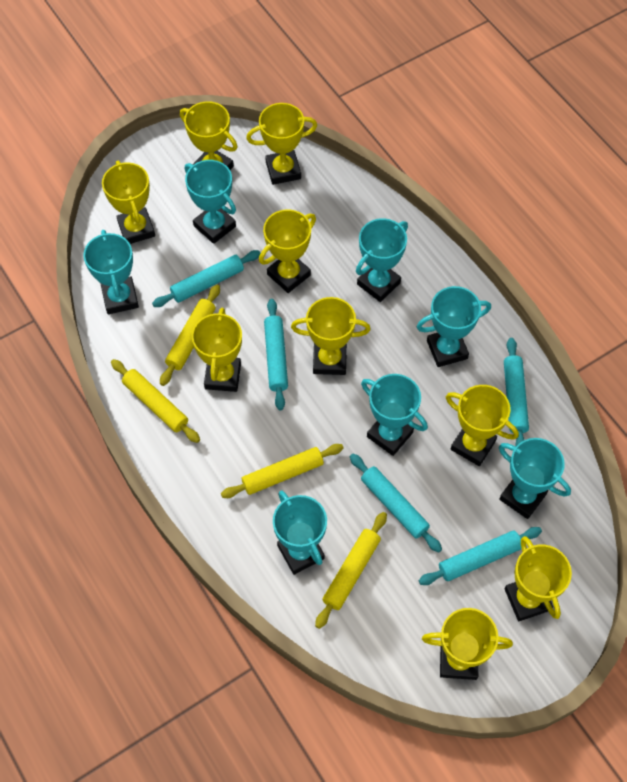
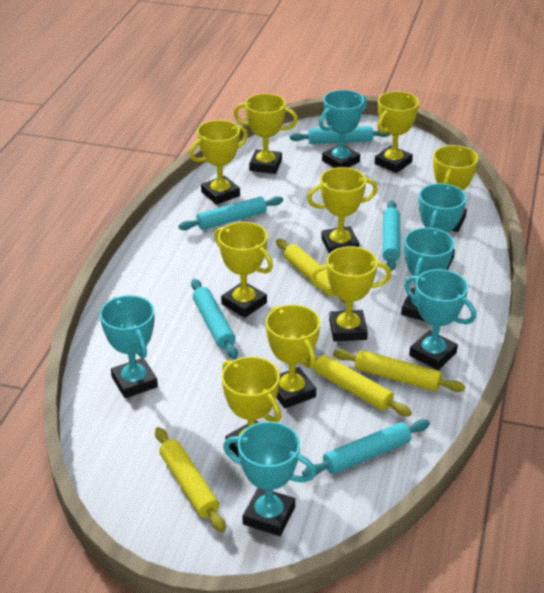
turquoise trophy: [83,230,139,314] [185,160,236,244] [273,490,327,575] [356,218,408,302] [361,374,428,456] [417,286,491,367] [499,438,571,519] = 7 -> [100,295,158,398] [223,421,316,536] [319,90,367,168] [401,227,455,322] [404,269,476,370] [419,183,466,270] = 6

